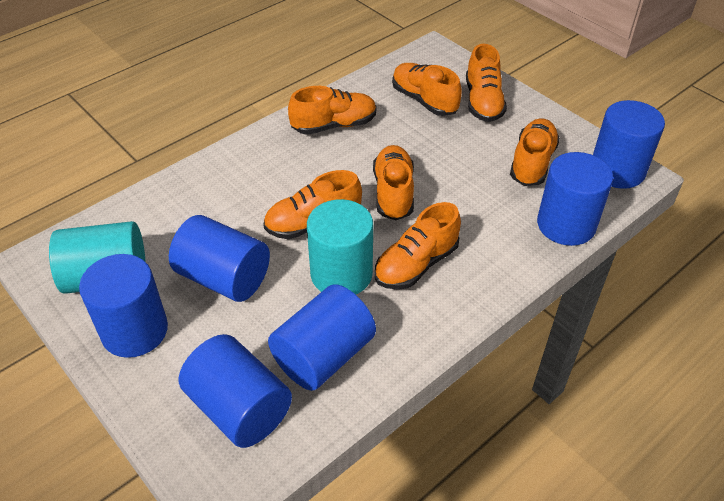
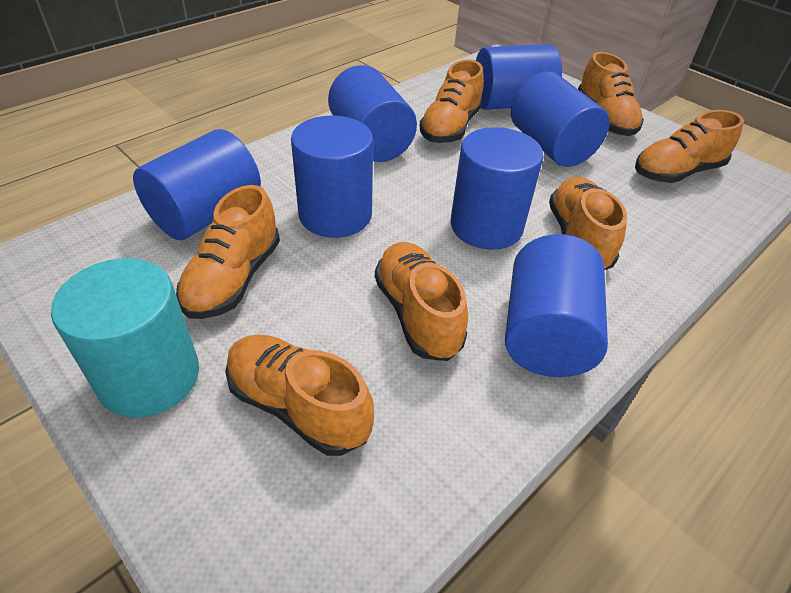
blue cylinder: [79,254,168,358] [169,215,270,302] [179,334,292,448] [268,284,376,391] [537,152,613,246] [593,100,665,189] = 6 -> [133,129,261,240] [291,115,373,238] [328,65,417,162] [450,127,544,250] [476,44,562,110] [505,234,608,377] [511,72,610,167] = 7
turquoise cylinder: [49,221,146,294] [307,199,373,295] = 2 -> [51,258,199,418] = 1

